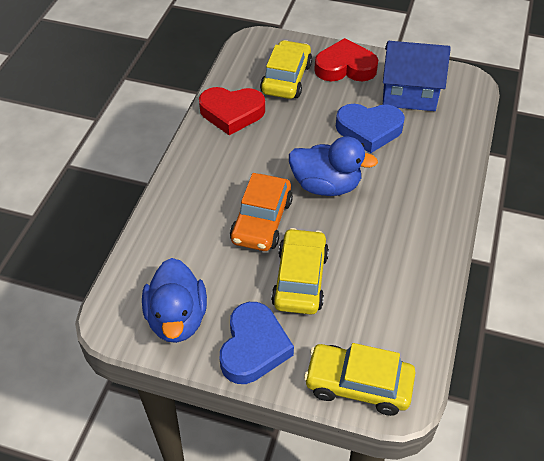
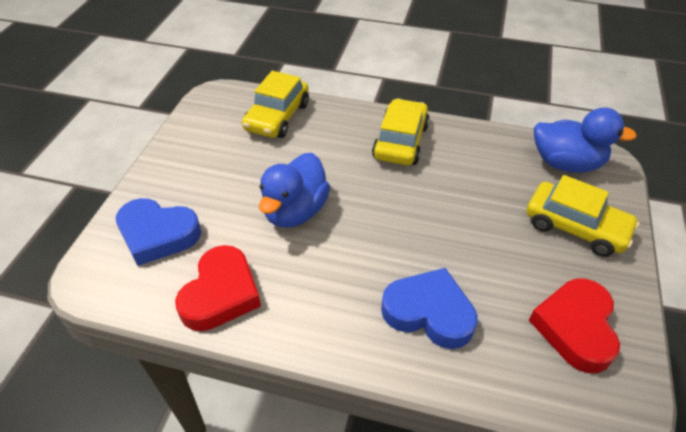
blue house: [383,41,451,111] = 1 -> none = 0
orange car: [230,173,293,251] = 1 -> none = 0

